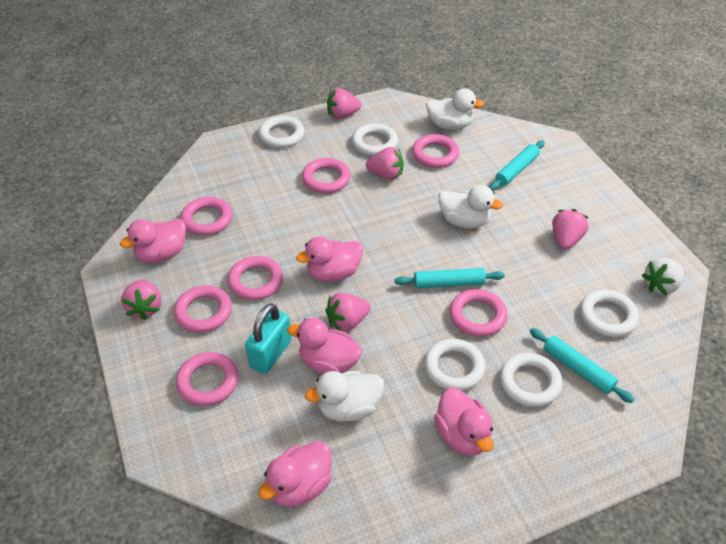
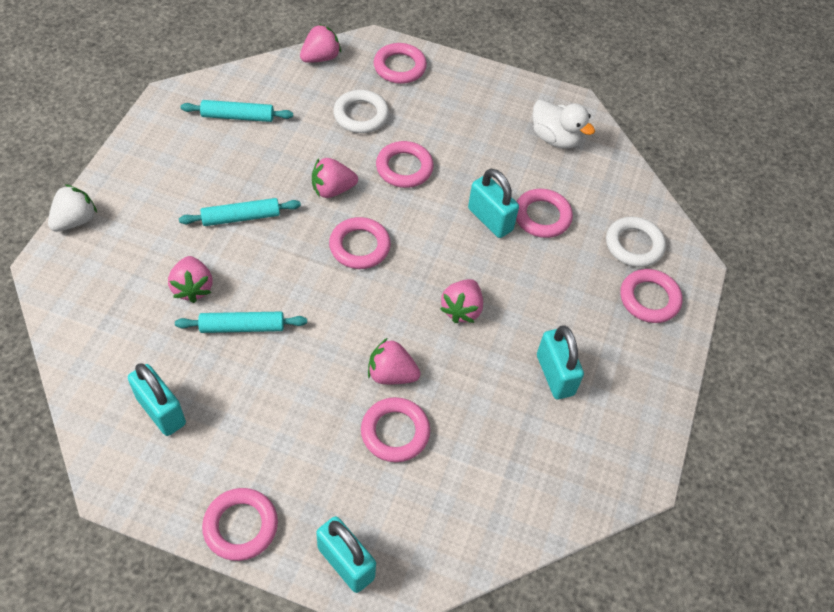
pink duck: [120,219,186,263] [258,441,332,507] [287,318,362,374] [296,237,363,282] [434,388,494,456] = 5 -> none = 0
turquoise padlock: [245,303,292,374] = 1 -> [128,363,186,436] [316,516,376,593] [468,169,519,238] [537,325,584,399] = 4
white duck: [305,371,384,422] [426,88,484,130] [438,185,503,229] = 3 -> [533,99,595,149] = 1
white ring: [258,116,304,148] [352,123,398,156] [424,339,486,391] [500,353,563,407] [580,290,639,337] = 5 -> [333,90,389,133] [606,216,666,267] = 2

